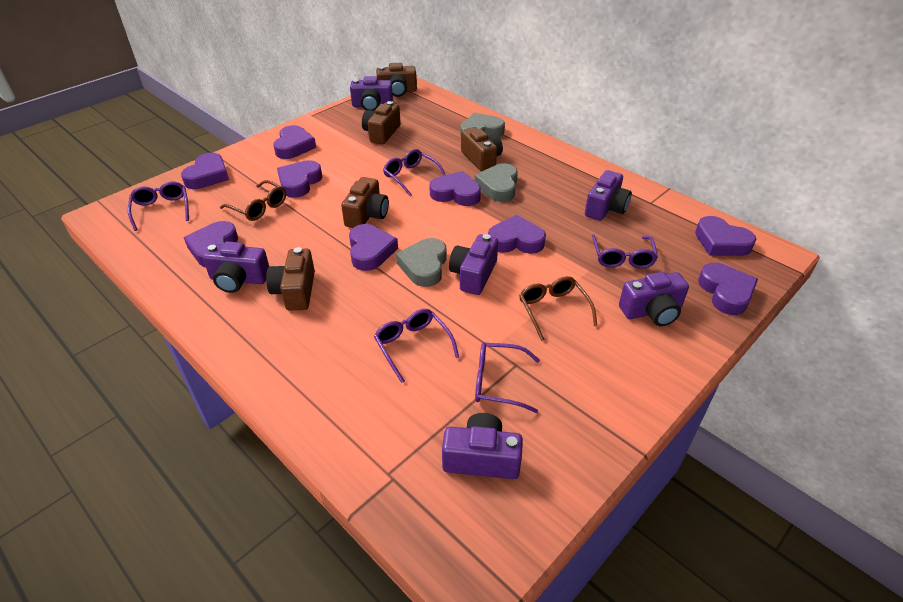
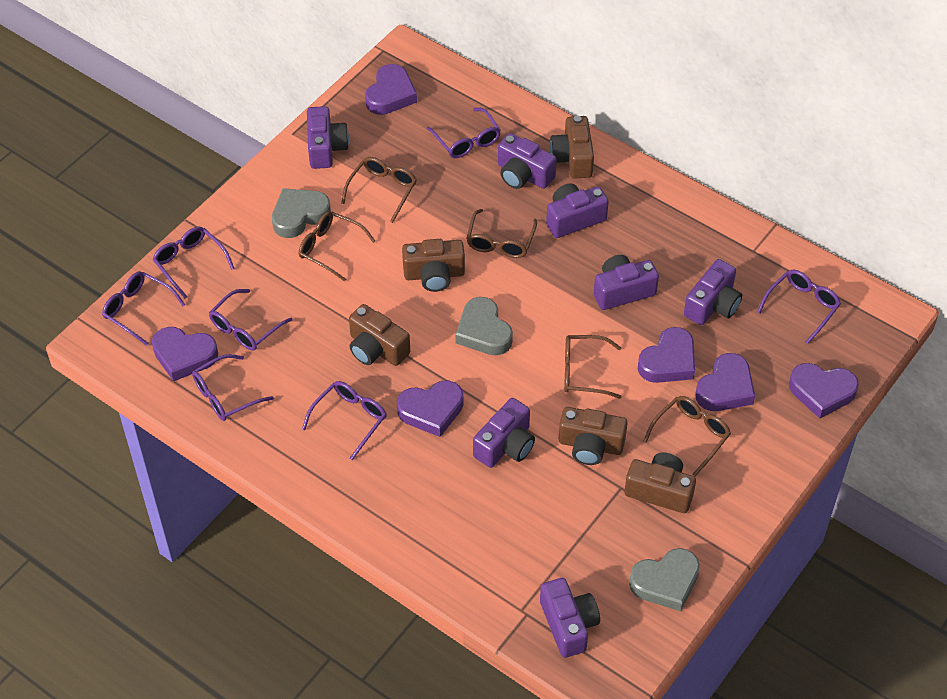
brown glasses: [220,180,286,221] [519,276,597,341] = 2 -> [299,211,375,282] [341,157,417,223] [466,209,537,258] [564,335,621,399] [643,396,731,476] = 5
purple camera: [202,241,269,293] [350,76,393,111] [442,413,523,479] [449,234,498,295] [585,170,632,221] [619,272,689,326] = 6 -> [307,106,349,169] [473,398,535,468] [498,133,557,189] [540,578,600,658] [546,183,609,238] [594,255,659,310] [684,259,742,325] = 7
purple glasses: [128,182,189,231] [374,309,459,383] [383,149,445,197] [475,342,540,413] [592,235,658,269] = 5 -> [102,271,185,346] [152,227,235,299] [192,354,274,421] [209,289,292,350] [302,381,387,460] [427,108,501,158] [757,270,841,344] = 7
purple heart: [181,153,229,189] [184,221,238,267] [273,125,316,159] [277,160,322,198] [349,224,398,271] [429,171,481,206] [488,215,546,254] [695,216,756,256] [698,263,758,315] = 9 -> [152,327,218,381] [365,64,417,115] [397,380,464,437] [638,327,695,383] [695,353,755,411] [789,363,859,419] = 6

